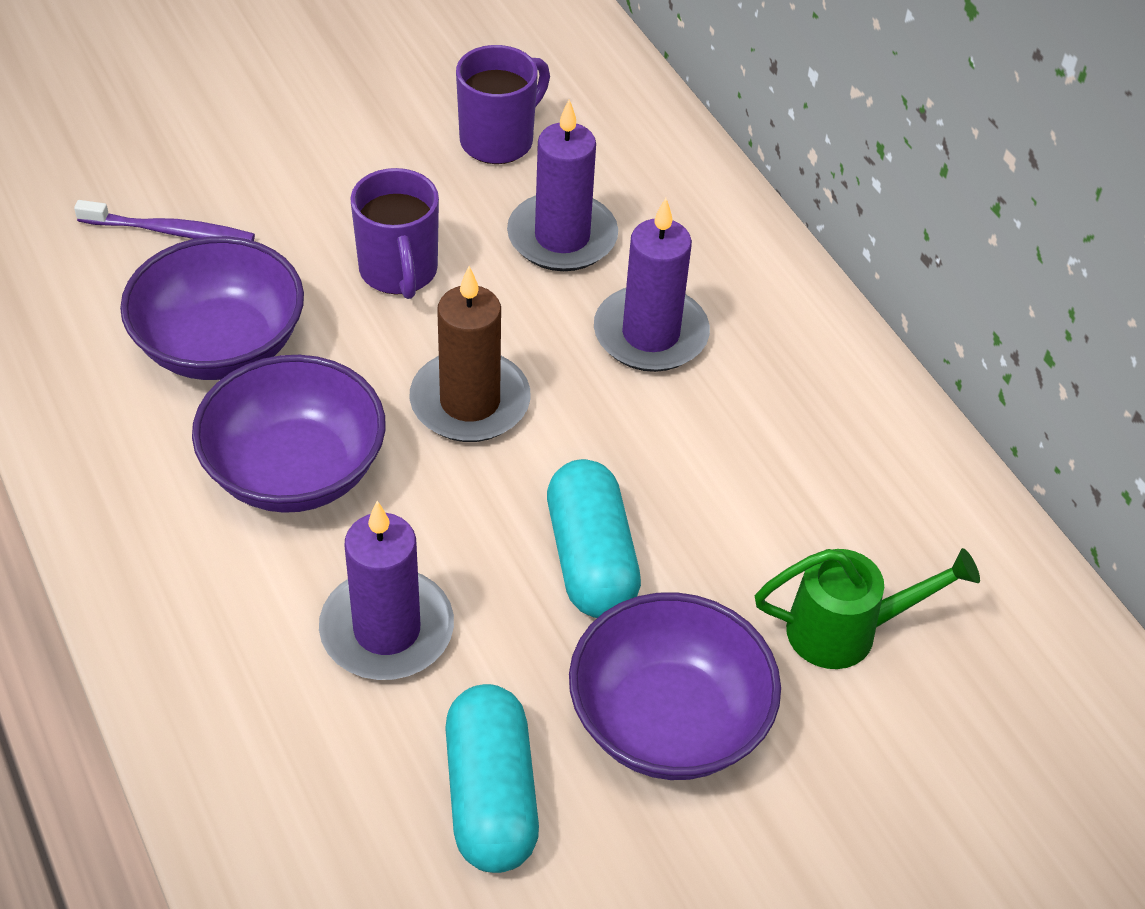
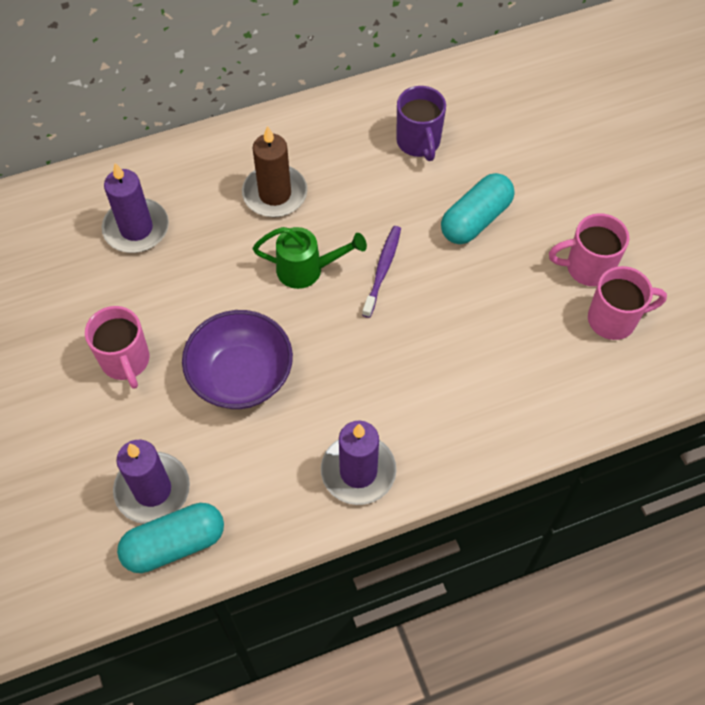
pink mug: none = 0 -> [85,306,149,389] [549,213,629,286] [588,266,667,340] = 3
purple bowl: [120,236,304,380] [192,355,386,513] [569,592,781,780] = 3 -> [182,310,293,409] = 1
purple mug: [350,168,439,299] [456,45,550,164] = 2 -> [396,86,446,161] = 1

